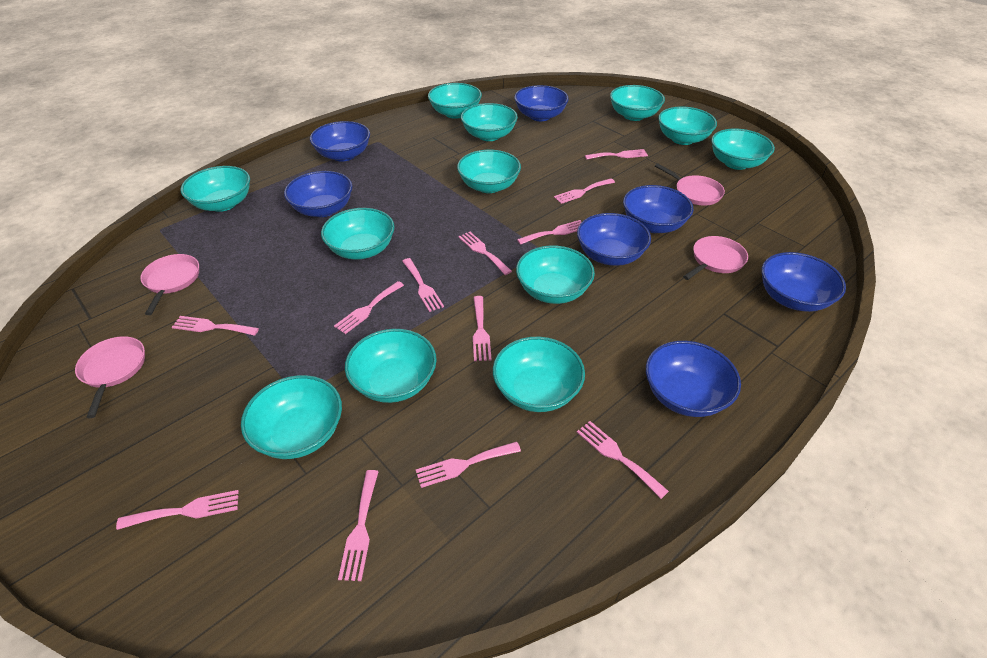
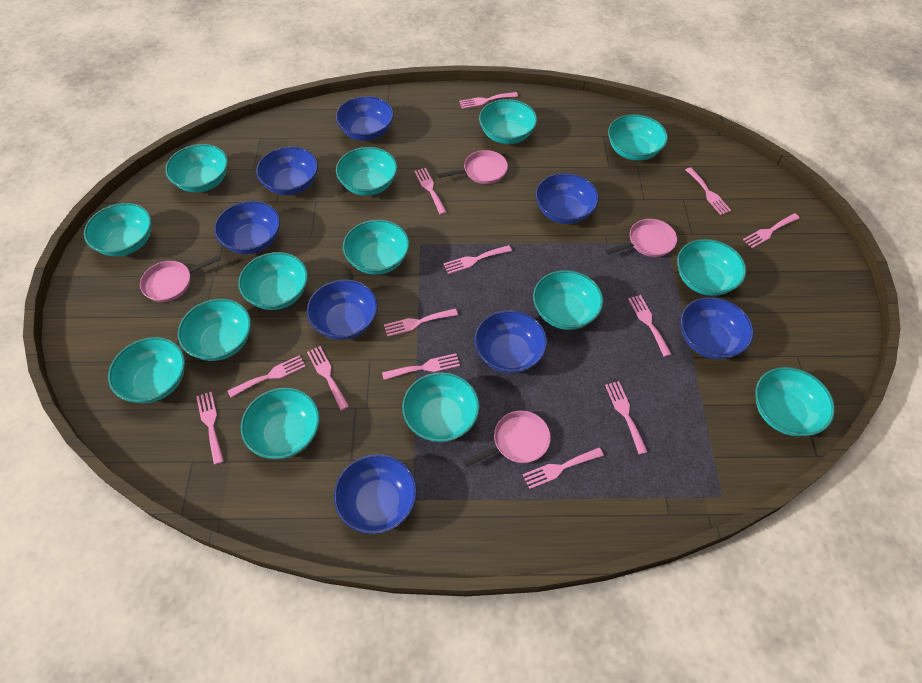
blue bowl: [284,171,353,217] [310,121,370,162] [514,85,569,121] [577,213,651,266] [623,185,693,233] [646,341,741,417] [762,252,846,312] = 7 -> [214,201,280,254] [256,146,318,195] [307,279,378,340] [334,454,417,534] [336,96,394,141] [475,310,547,374] [535,173,599,224] [680,297,754,359] = 8
pink fork: [116,490,239,530] [172,316,259,336] [334,281,404,334] [338,470,379,581] [402,258,444,312] [416,442,521,488] [458,232,512,275] [473,296,492,361] [517,220,581,245] [554,178,615,204] [577,421,669,499] [585,149,648,160] = 12 -> [196,392,224,465] [228,355,306,398] [307,346,349,410] [382,354,460,380] [384,308,458,337] [414,168,446,215] [443,245,512,274] [459,92,518,109] [523,447,604,489] [605,381,648,455] [628,295,671,357] [686,167,731,215] [743,213,800,248] = 13
turquoise bowl: [181,166,250,212] [241,375,342,459] [321,208,395,260] [345,329,437,403] [428,83,482,119] [457,150,521,193] [461,103,518,141] [493,337,585,412] [516,245,595,304] [610,85,665,121] [658,106,717,145] [711,129,775,170] = 12 -> [84,203,151,256] [108,337,185,403] [165,144,228,193] [178,299,251,361] [238,252,308,310] [241,388,320,459] [336,147,397,196] [343,220,409,275] [402,372,480,442] [479,99,537,144] [533,270,603,330] [608,114,668,161] [677,239,746,296] [755,367,835,436] = 14

